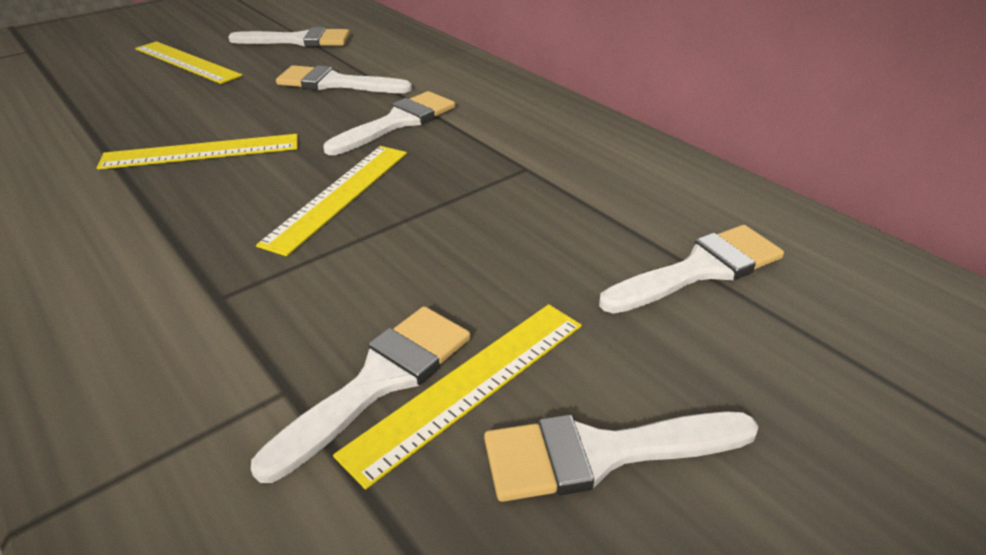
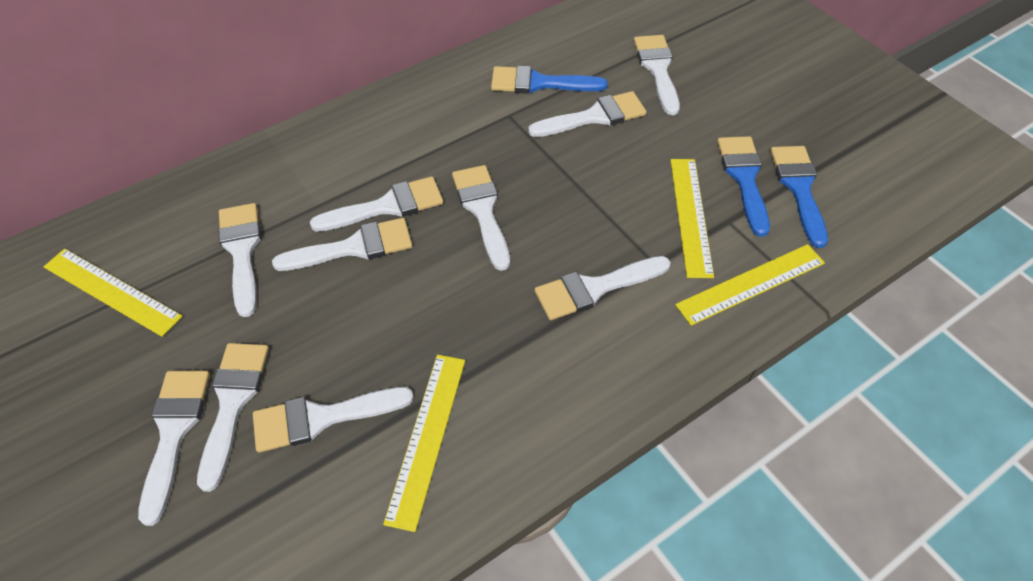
blue brush: none = 0 -> [491,66,608,94] [717,136,770,237] [770,146,828,248] = 3
white brush: [228,27,350,47] [251,306,470,483] [276,65,412,93] [323,91,455,155] [484,411,759,502] [599,225,784,314] = 6 -> [138,371,210,526] [197,343,269,492] [218,203,261,317] [253,387,414,452] [272,218,412,271] [310,176,443,232] [452,165,510,271] [528,91,646,137] [535,256,671,320] [634,35,680,115] = 10

